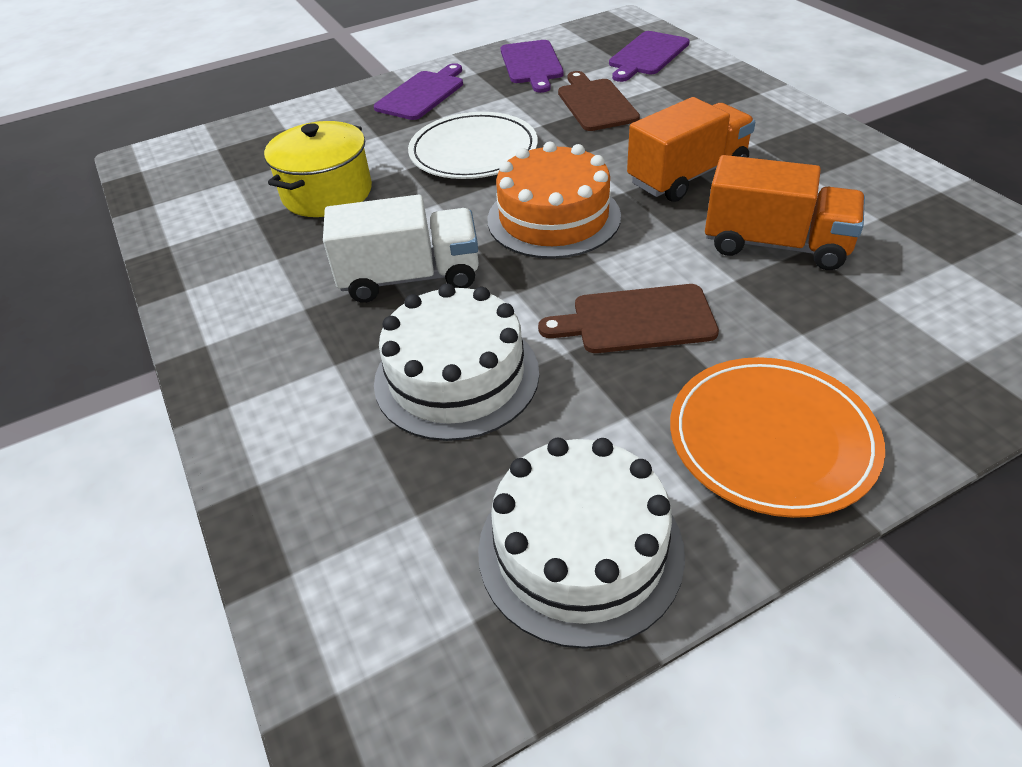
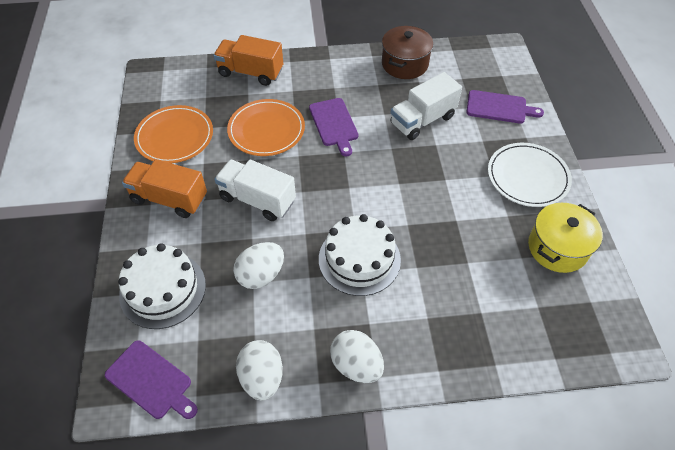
brown cutting board: [538,284,719,353] [558,71,640,131] = 2 -> none = 0
brown pot: none = 0 -> [382,26,433,79] = 1
orange cake: [487,142,621,259] = 1 -> none = 0
orange plate: [670,357,885,518] = 1 -> [134,105,213,163] [227,99,305,156] = 2
white egg: none = 0 -> [233,242,284,289] [236,340,283,401] [330,330,384,383] = 3
white truck: [323,195,479,303] = 1 -> [214,159,296,221] [390,72,462,140] = 2

